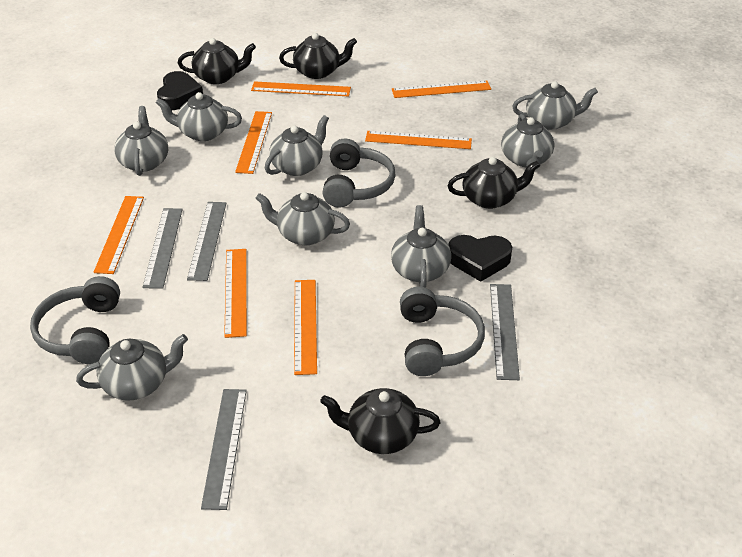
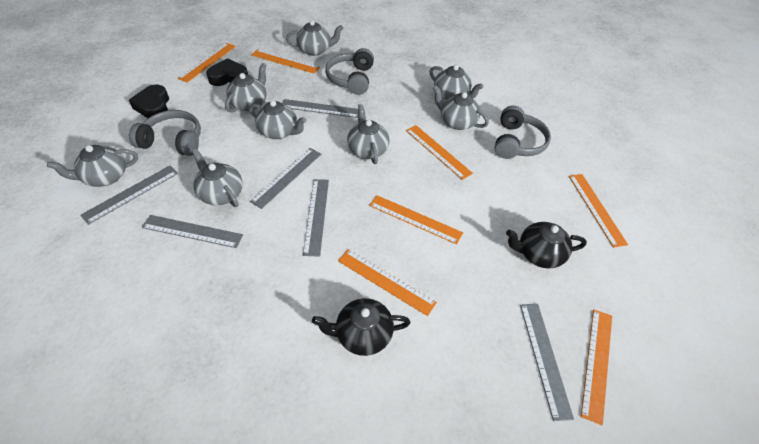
black teapot: [178,38,256,84] [279,33,357,79] [320,388,441,454] [447,157,540,209] = 4 -> [312,298,411,356] [506,222,587,268] = 2
grey ruler: [142,208,183,288] [187,202,226,281] [201,389,247,510] [490,284,520,380] = 4 -> [80,166,178,225] [142,215,243,248] [250,148,321,209] [282,99,358,118] [303,179,329,257] [520,304,574,421] = 6

